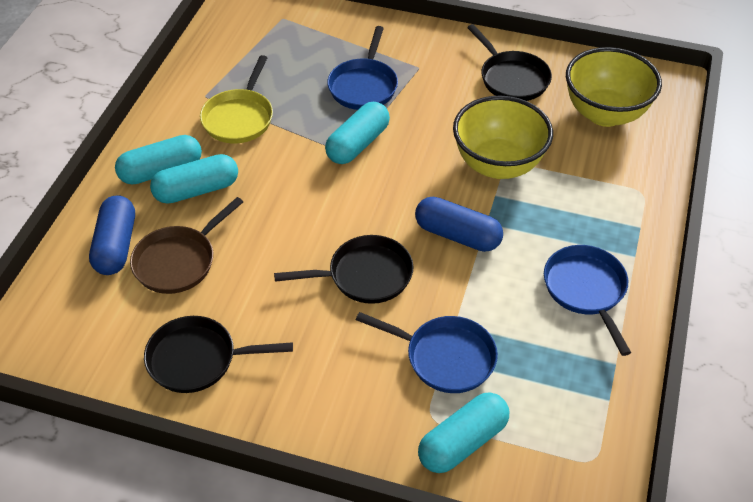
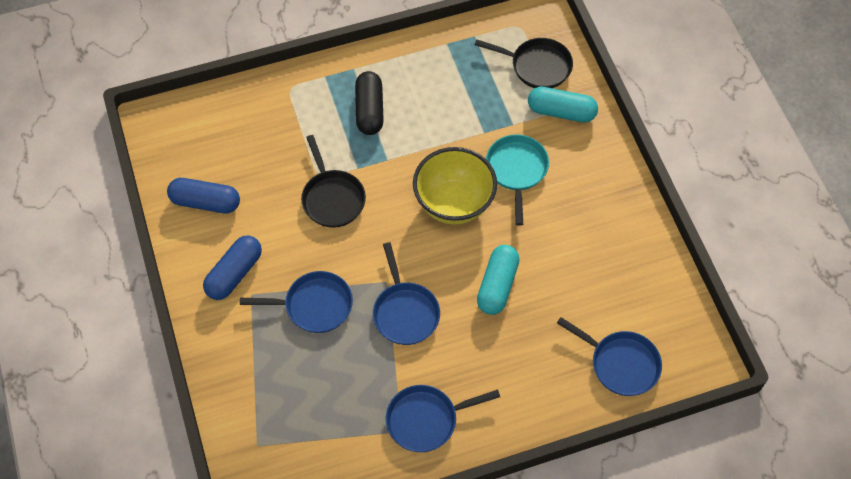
black capsule: none = 0 -> [355,71,384,135] = 1
black pan: [144,316,293,393] [274,235,414,304] [467,24,552,101] = 3 -> [301,135,366,228] [475,38,573,88] = 2
blue pan: [327,26,398,110] [356,312,498,393] [544,245,631,356] = 3 -> [240,271,353,333] [373,242,440,345] [386,385,500,452] [557,317,662,396] = 4
brown pan: [130,197,243,294] = 1 -> none = 0
turquoise capsule: [115,135,202,185] [150,154,238,204] [325,102,390,164] [418,392,509,473] = 4 -> [477,245,520,315] [528,87,598,123] = 2
turquoise pan: none = 0 -> [486,134,549,226] = 1
yellow bowl: [453,96,553,179] [566,47,662,127] = 2 -> [413,147,497,225] = 1
yellow pan: [200,55,273,143] = 1 -> none = 0

